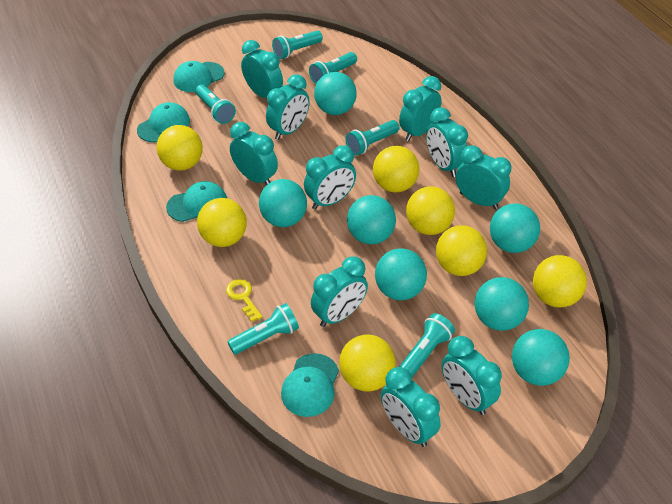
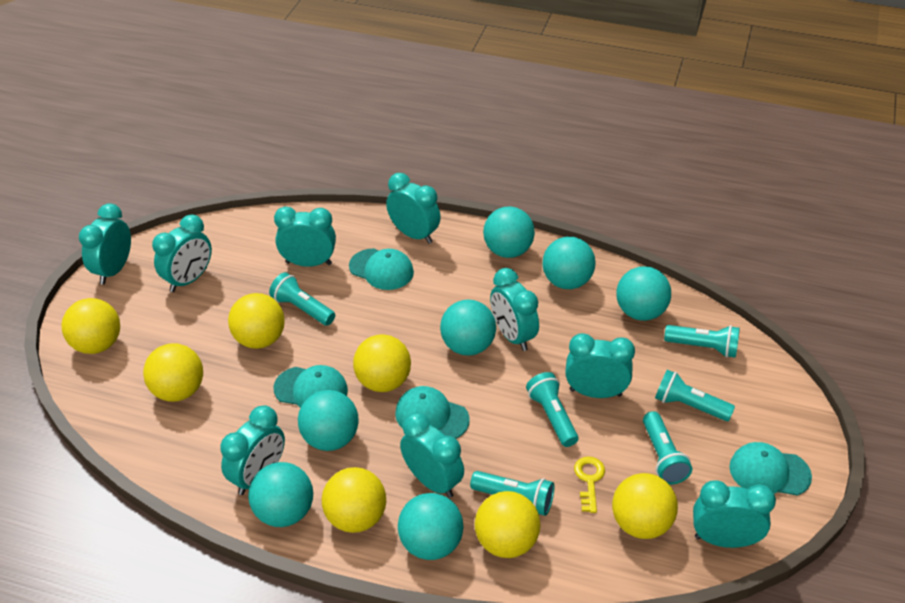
turquoise clock: [230,122,278,185] [241,40,283,98] [266,74,310,140] [304,145,356,210] [311,256,368,327] [381,367,441,447] [399,76,442,141] [426,107,468,177] [442,336,502,415] [456,145,511,209] = 10 -> [79,203,131,285] [152,214,212,292] [220,405,285,495] [274,207,336,267] [386,173,441,244] [400,413,464,498] [490,268,539,351] [565,333,635,398] [693,480,776,548] = 9

